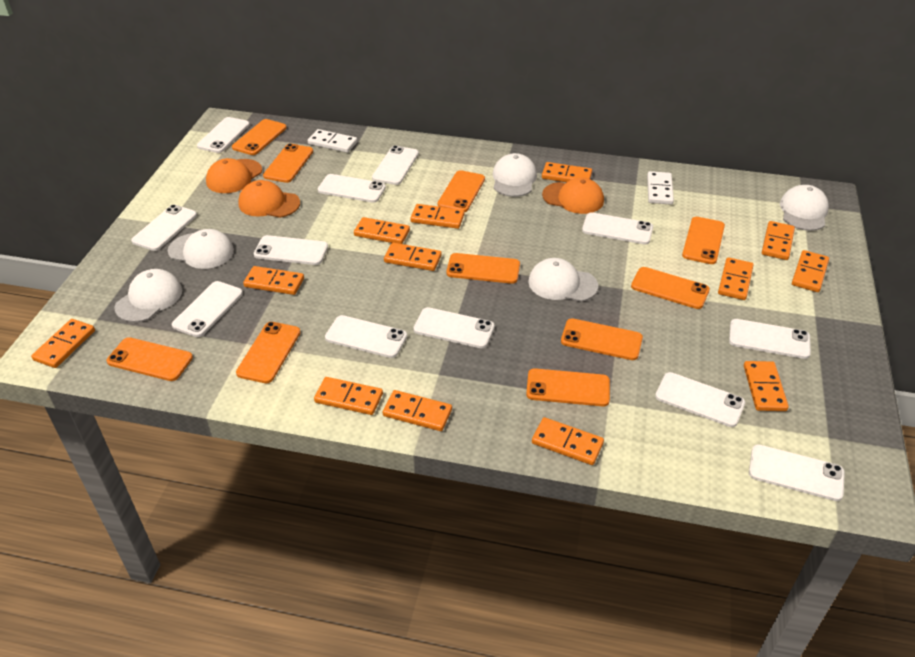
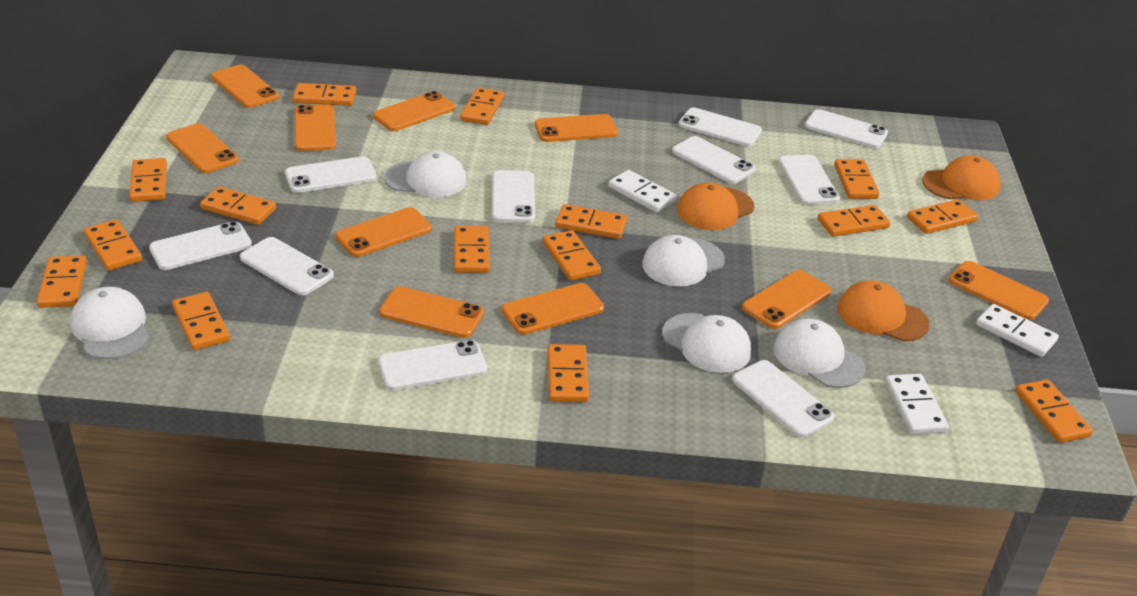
orange domino: [31,319,95,368] [243,266,304,295] [314,377,383,415] [354,217,410,244] [383,390,452,431] [384,243,442,271] [410,204,464,229] [532,417,604,465] [542,162,592,182] [718,257,754,300] [744,361,789,411] [762,221,795,260] [792,250,829,292] = 13 -> [36,255,87,308] [84,219,142,271] [129,158,167,202] [172,292,230,350] [200,186,276,225] [293,83,356,106] [454,226,490,273] [460,87,504,125] [543,230,601,281] [548,344,589,402] [555,204,627,239] [818,205,890,237] [834,159,880,199] [907,199,978,234] [1015,380,1093,443] = 15
white domino: [308,129,357,153] [647,171,674,205] = 2 -> [608,170,677,212] [885,374,949,434] [976,304,1059,357] = 3
white phone: [131,205,197,251] [172,281,243,337] [197,117,250,153] [254,235,328,265] [318,174,386,203] [325,315,407,358] [372,145,419,185] [413,307,495,348] [582,212,653,245] [655,372,745,427] [729,319,811,359] [749,444,845,501] = 12 -> [149,221,252,270] [240,237,334,295] [285,156,377,193] [378,340,487,390] [492,170,535,223] [672,136,756,184] [678,108,762,146] [732,360,835,437] [778,155,840,205] [805,109,888,148] = 10

